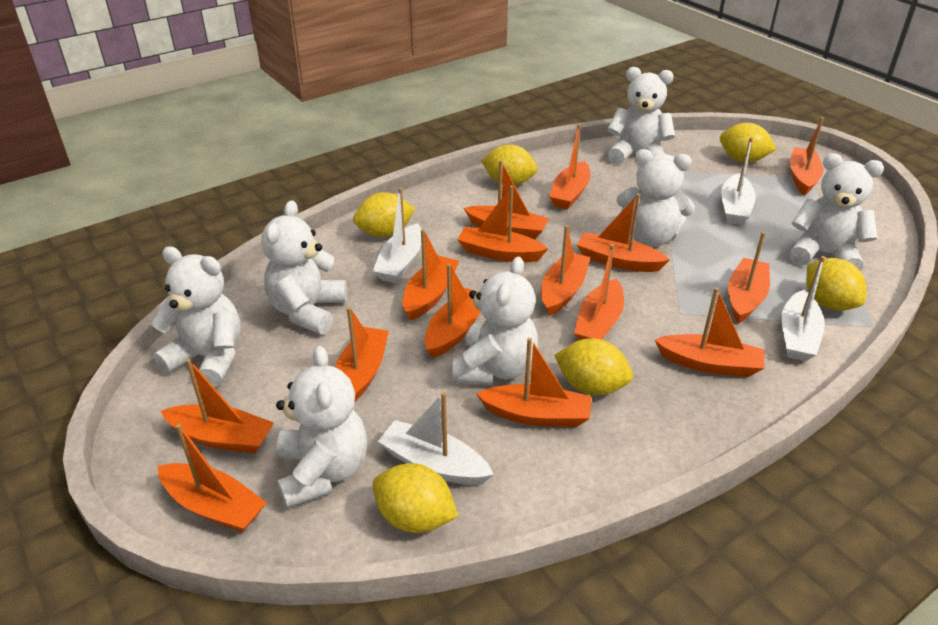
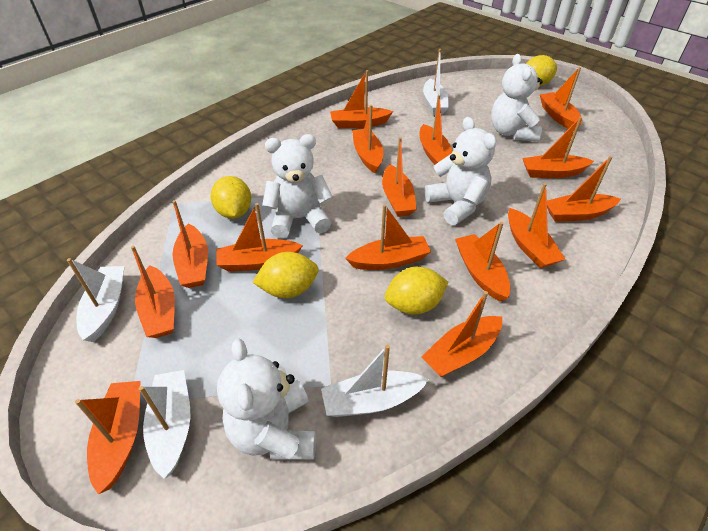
white teddy bear: [151,246,241,387] [262,200,347,334] [276,346,367,509] [453,257,538,385] [607,67,675,165] [617,149,695,247] [789,153,884,271] = 7 -> [217,339,316,460] [262,134,333,238] [424,117,496,225] [491,54,543,141] = 4
yellow lemon: [353,192,415,237] [372,463,458,533] [481,145,538,185] [554,338,633,395] [720,123,776,162] [806,258,866,311] = 6 -> [211,176,251,219] [252,252,319,298] [385,267,448,315] [526,55,557,86] = 4

